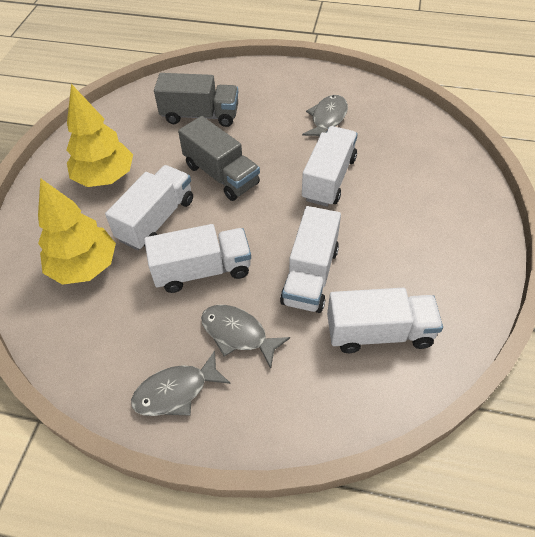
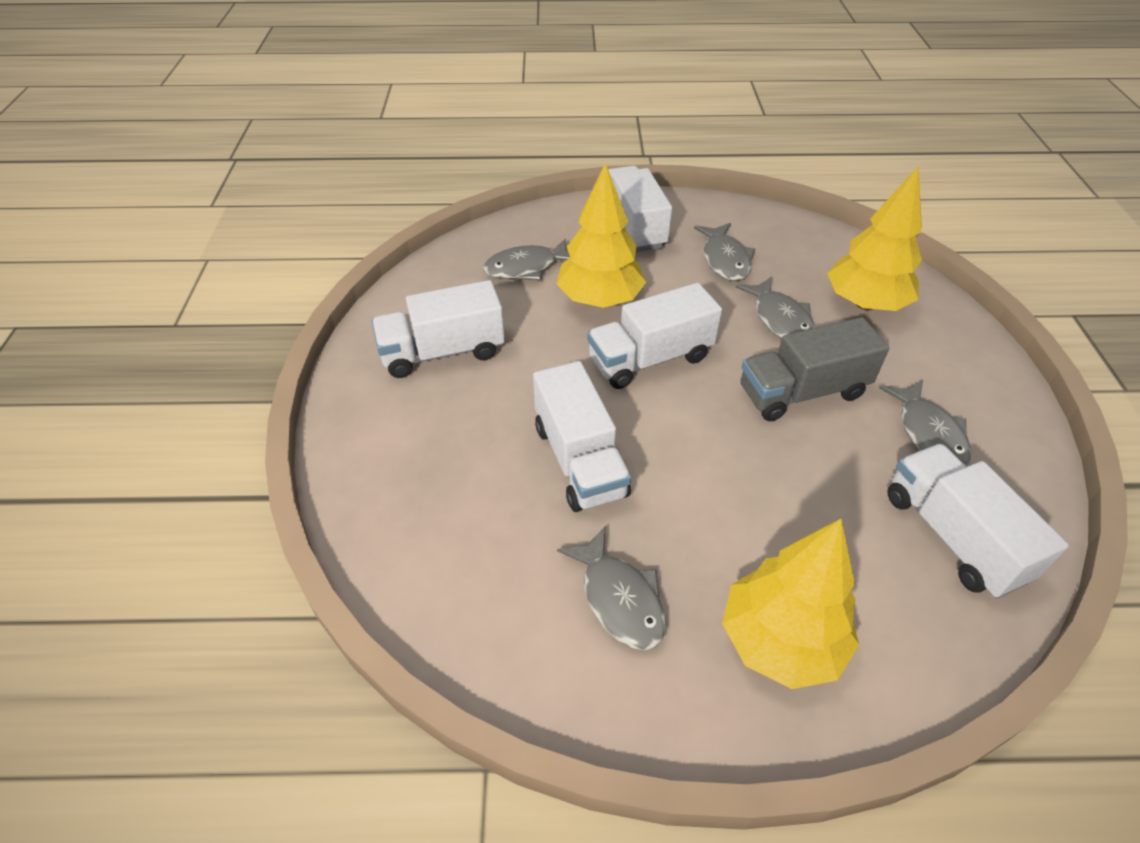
grey fish: [131,350,231,416] [201,305,290,369] [302,95,348,137] = 3 -> [483,239,570,281] [557,527,666,650] [694,223,755,281] [736,277,815,339] [879,380,971,467] = 5
grey truck: [154,73,238,127] [178,116,260,201] = 2 -> [741,317,889,422] = 1
yellow tree: [38,178,116,285] [67,84,133,187] = 2 -> [556,162,646,308] [722,519,859,689] [827,166,922,311] = 3

